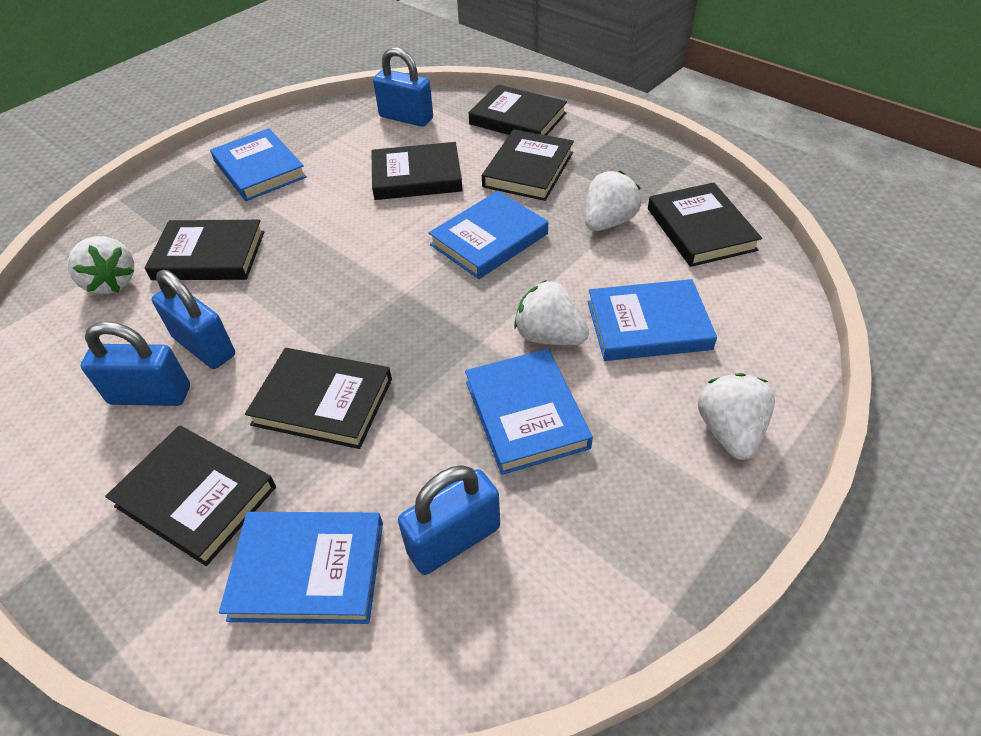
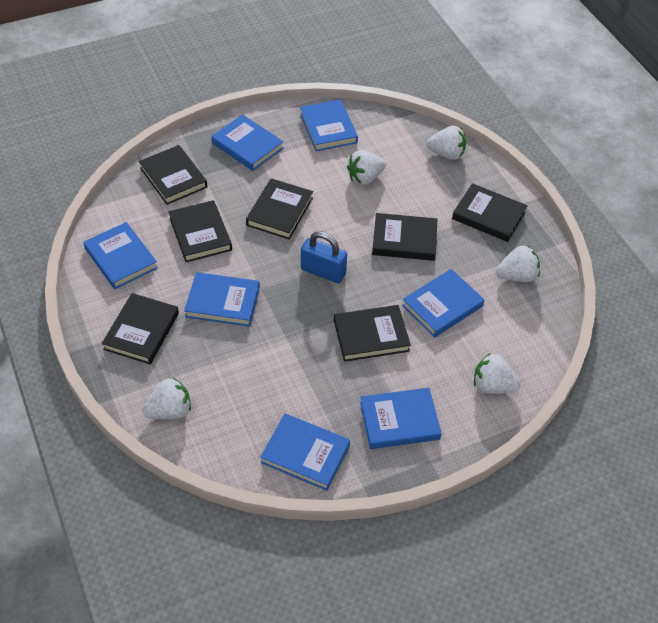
blue book: [210,128,307,201] [219,512,383,624] [429,191,548,279] [465,349,593,475] [588,279,717,361] = 5 -> [83,222,158,289] [184,272,260,327] [211,114,284,171] [260,413,350,491] [300,99,358,151] [360,388,442,449] [402,269,485,338] = 7
blue padlock: [81,321,190,406] [152,270,235,369] [373,47,433,127] [398,465,500,575] = 4 -> [301,231,347,284] = 1
white strawberry: [68,236,134,294] [514,280,589,345] [585,171,641,231] [698,373,775,460] = 4 -> [142,377,191,419] [347,150,386,185] [427,126,466,160] [474,353,521,394] [496,245,540,282] = 5

